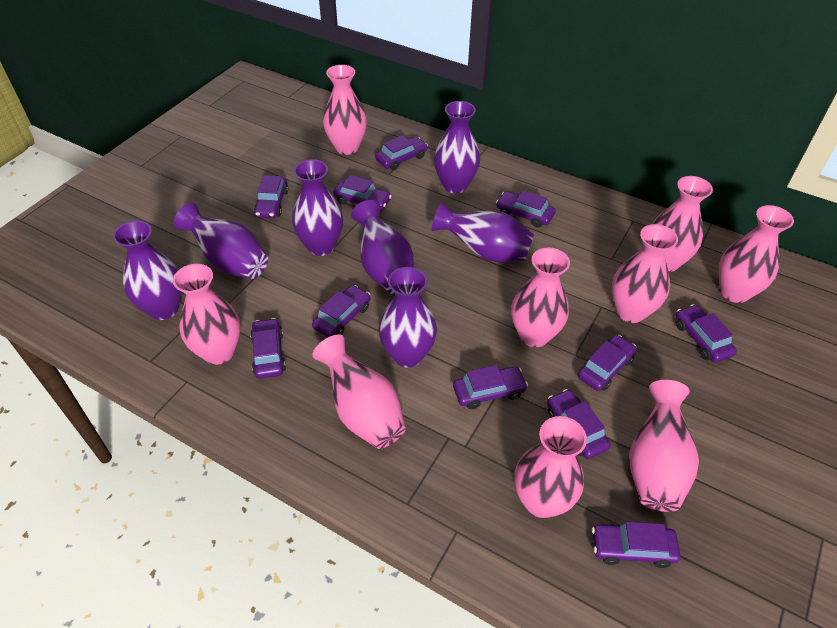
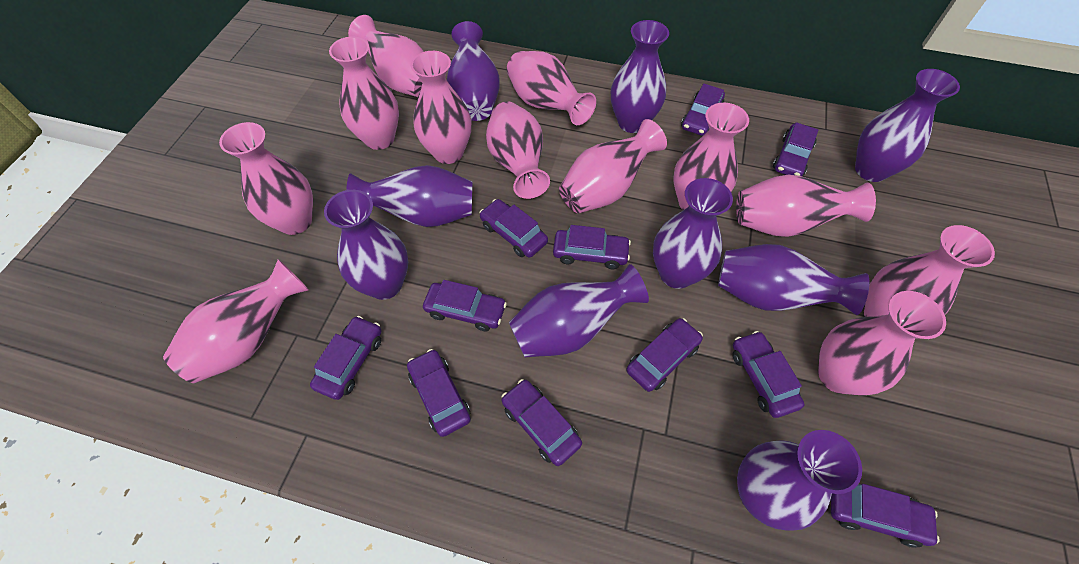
pink vase: [173,264,240,365] [312,335,406,449] [323,65,367,155] [511,247,570,347] [514,416,587,518] [612,224,678,323] [630,380,699,512] [652,176,713,272] [719,205,794,303] = 9 -> [163,259,309,383] [219,122,313,235] [329,37,399,150] [348,15,424,97] [411,51,471,164] [486,102,550,199] [507,51,596,125] [559,119,667,213] [673,103,749,210] [736,174,876,237] [818,291,946,395] [864,225,995,317] = 12
purple vase: [113,220,182,320] [174,203,268,279] [292,159,343,256] [351,200,414,294] [378,267,437,368] [431,202,534,262] [434,101,480,193] = 7 -> [324,190,408,300] [346,165,472,227] [447,21,500,121] [509,264,649,357] [611,20,669,133] [653,178,733,289] [718,244,869,315] [737,430,862,531] [855,69,960,182] = 9

